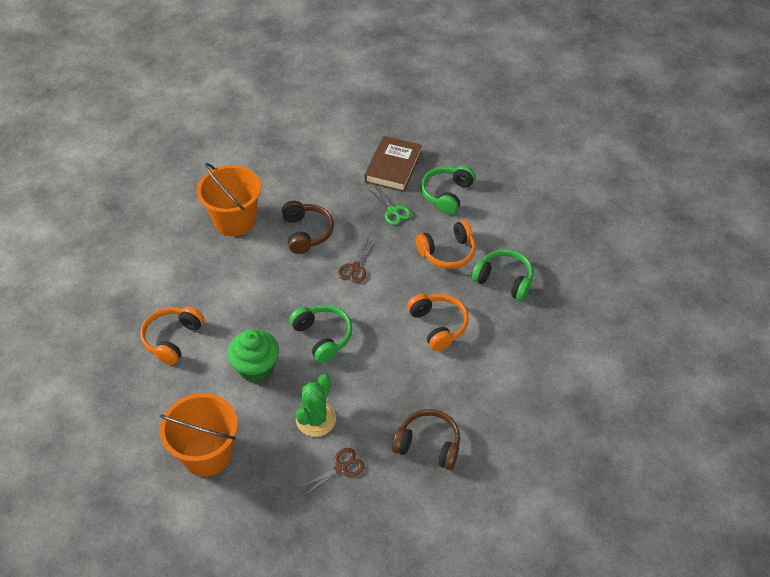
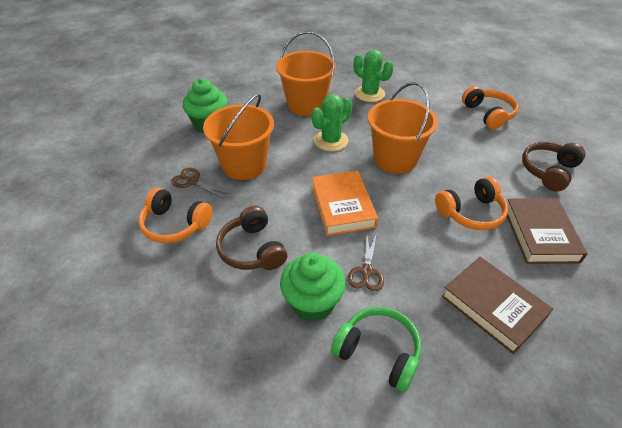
brown book: [365,136,422,192] = 1 -> [441,257,553,354] [507,198,588,264] = 2
green cactus: [296,374,336,437] = 1 -> [312,94,352,151] [354,50,394,102] = 2
green cupcake: [227,329,279,383] = 1 -> [183,79,227,133] [280,253,346,322] = 2
green headphones: [289,305,352,363] [421,165,476,215] [472,249,533,301] = 3 -> [331,307,421,392] = 1
green scissors: [370,186,411,225] = 1 -> none = 0
orange book: none = 0 -> [312,171,378,236] = 1
orange bucket: [160,393,238,477] [197,163,261,236] = 2 -> [203,93,274,180] [276,31,336,116] [368,82,438,174] = 3

